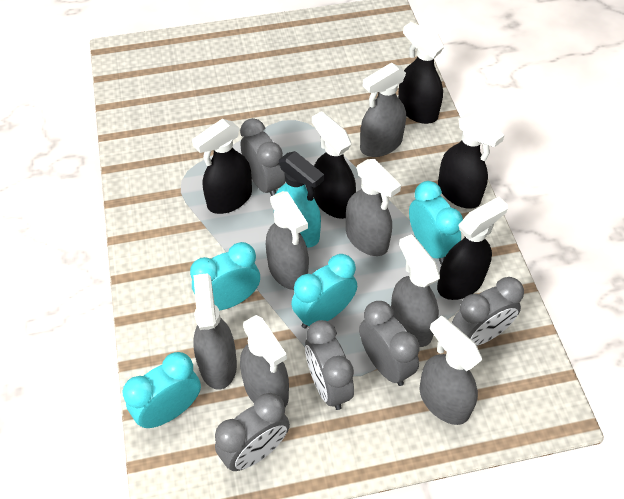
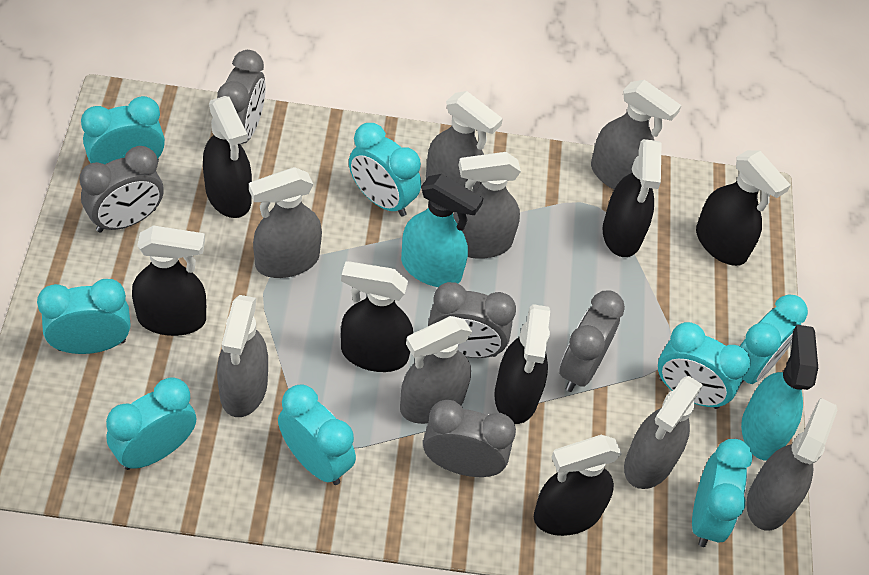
black spray bottle: [192,119,252,214] [312,111,356,219] [398,22,444,124] [437,197,508,300] [438,111,504,209] = 5 -> [132,225,206,336] [203,96,252,218] [341,261,413,372] [494,304,550,424] [534,435,622,536] [603,139,661,257] [696,150,791,266] = 7
grey spray bottle: [193,273,237,389] [240,315,289,408] [266,191,309,290] [346,159,401,256] [360,63,406,157] [391,234,440,347] [420,316,482,425] = 7 -> [217,295,268,417] [249,167,322,278] [400,316,472,424] [426,91,503,191] [453,152,521,259] [591,80,682,189] [624,376,703,489] [746,398,837,531] = 8
turquoise clock: [123,352,201,428] [190,242,260,310] [291,254,357,329] [409,181,463,264] = 4 -> [37,279,130,354] [81,96,165,164] [106,378,196,470] [278,384,356,485] [349,123,421,217] [658,322,751,409] [692,439,753,547] [740,294,808,384] = 8
turquoise spray bottle: [274,151,324,248] = 1 -> [401,174,483,287] [741,325,818,460] = 2

